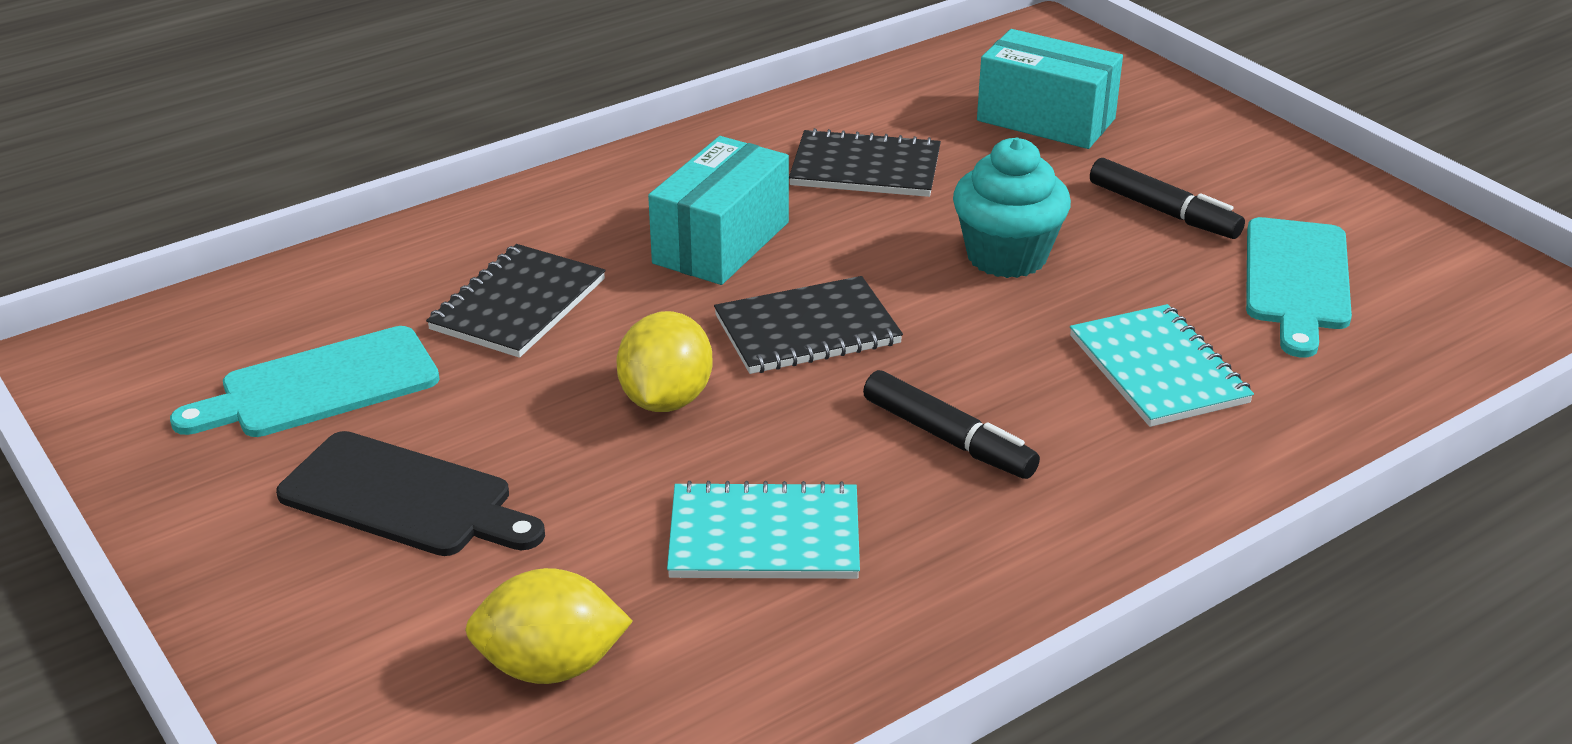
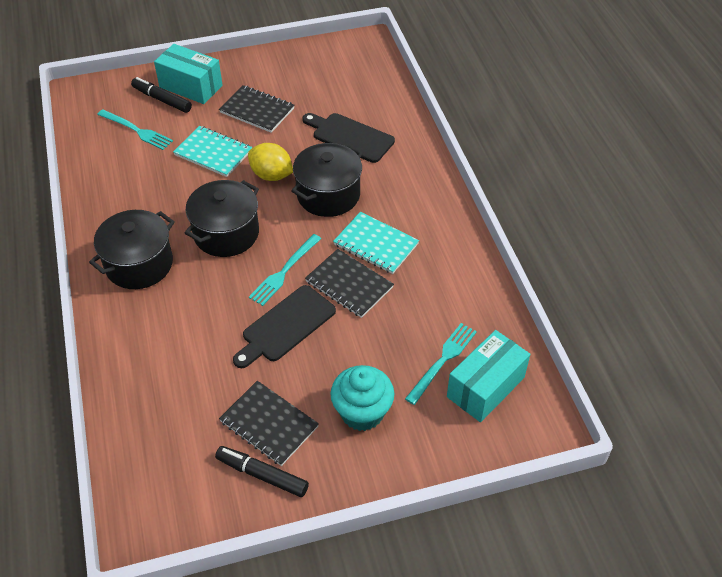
black cutting board: [276,431,545,556] = 1 -> [233,285,336,368] [302,113,395,163] = 2
black pot: none = 0 -> [89,210,175,289] [185,180,259,257] [291,143,363,217] = 3
turquoise cutting board: [170,326,439,437] [1246,217,1352,357] = 2 -> none = 0
turquoise fork: none = 0 -> [97,110,173,150] [249,234,321,306] [405,323,477,405] = 3
yellow lemon: [465,568,633,684] [616,311,712,412] = 2 -> [248,143,293,181] = 1

